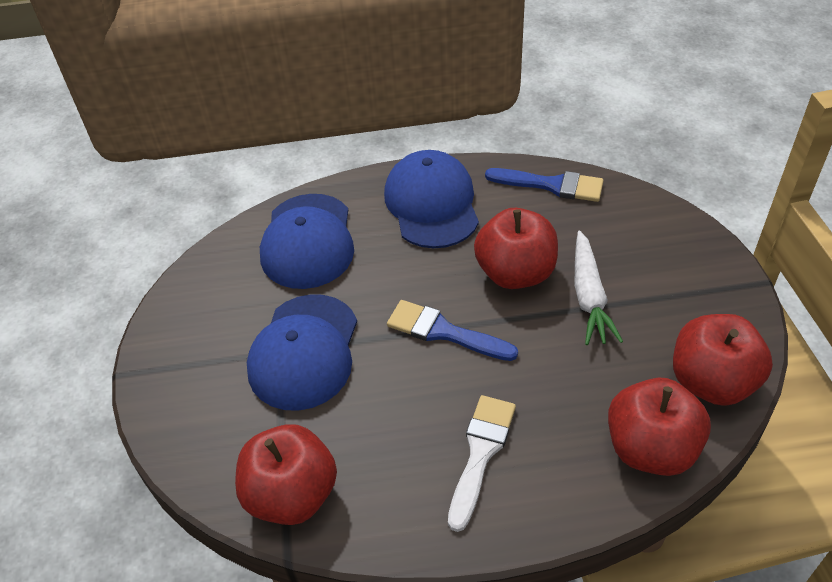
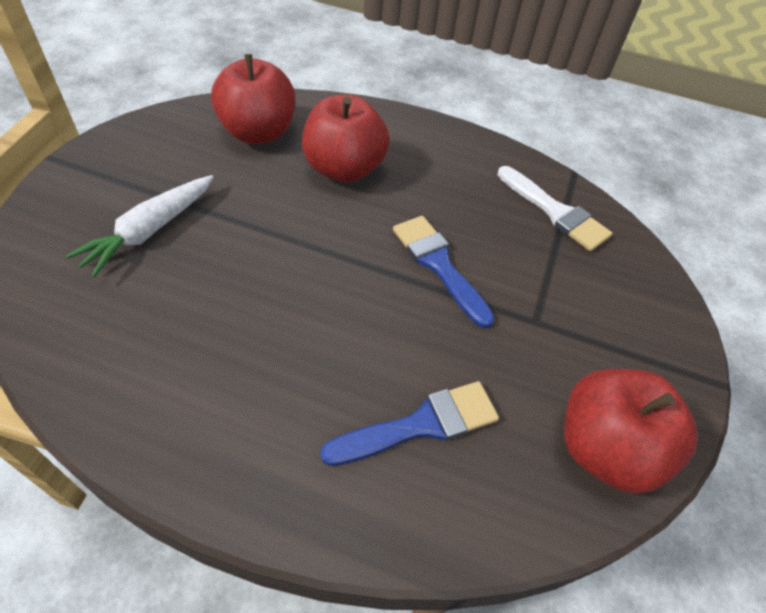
blue cap: [247,294,357,411] [260,194,354,289] [384,150,479,248] = 3 -> none = 0
red apple: [235,424,337,525] [474,208,558,289] [608,378,711,476] [673,314,773,406] = 4 -> [211,54,295,144] [302,95,390,183] [564,369,698,494] = 3

